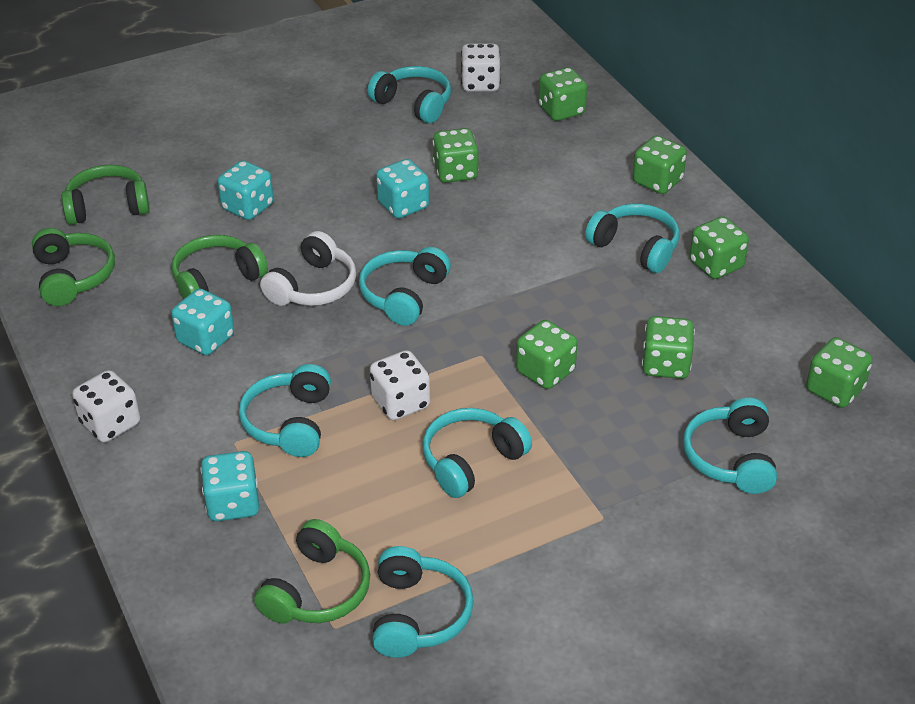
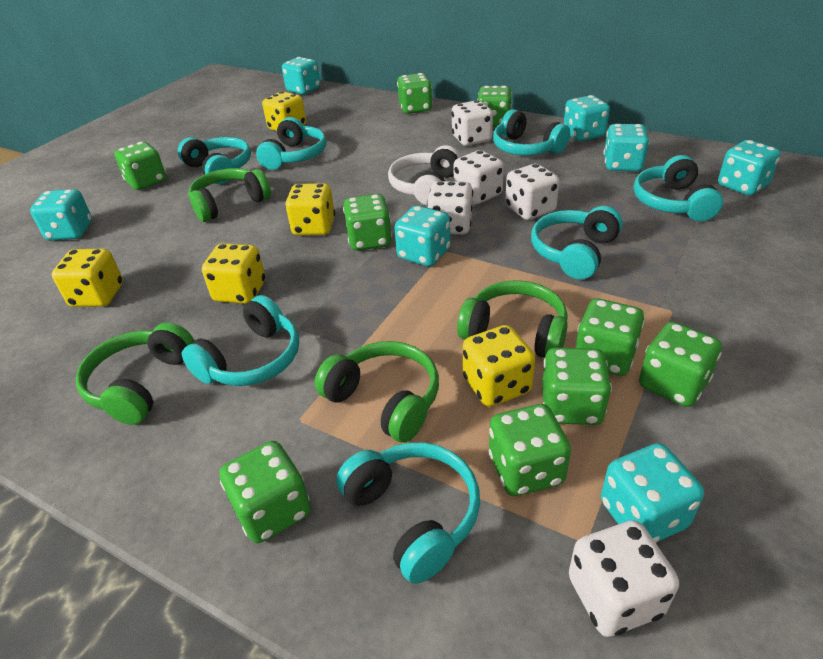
green dice: [432,128,479,183] [516,320,578,389] [539,67,587,121] [633,135,687,194] [642,316,695,379] [689,216,749,279] [806,337,873,408] = 7 -> [114,141,166,190] [219,441,311,543] [343,194,392,251] [397,73,433,114] [477,86,512,127] [489,404,571,496] [542,348,612,425] [575,299,645,376] [639,322,722,407] = 9
turquoise dice: [171,289,234,355] [200,451,259,521] [217,160,274,220] [376,159,429,218] = 4 -> [30,189,92,241] [282,57,320,94] [394,206,450,266] [563,95,610,141] [601,443,704,543] [604,124,649,171] [718,140,781,195] = 7
white dice: [72,370,140,442] [370,350,430,420] [461,43,501,92] = 3 -> [427,181,473,235] [452,100,493,146] [453,150,504,204] [505,164,559,220] [569,520,679,637] = 5
yellow dice: none = 0 -> [52,249,123,307] [202,243,265,304] [262,91,306,131] [285,183,335,235] [463,325,535,407] = 5

